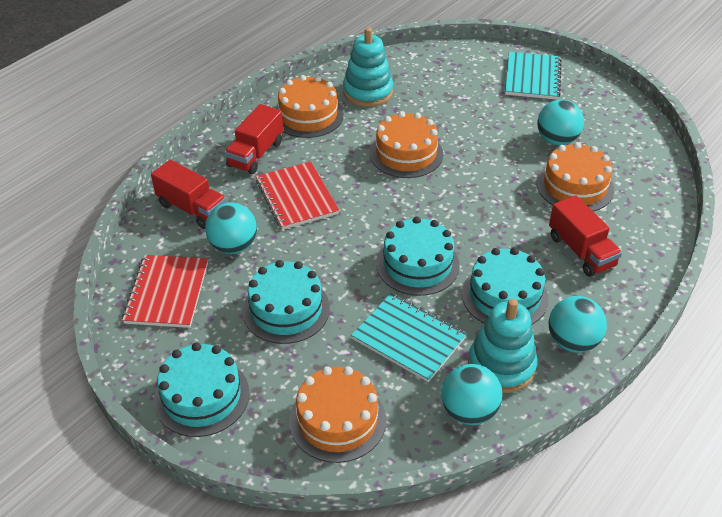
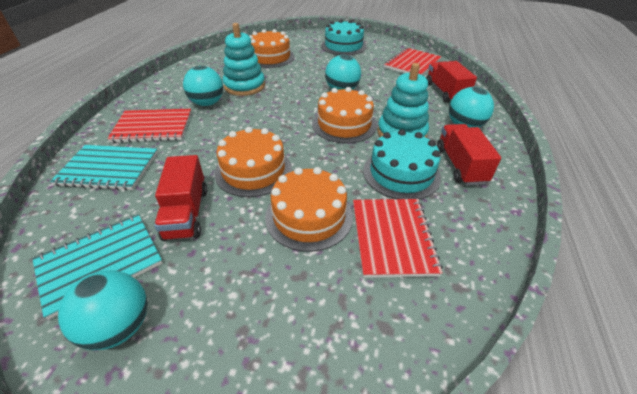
red notebook: [122,255,208,328] [256,161,339,230] = 2 -> [107,109,192,143] [353,199,443,278] [384,48,442,75] = 3
turquoise cake: [154,342,250,437] [242,260,330,344] [376,216,460,296] [462,248,549,324] = 4 -> [321,19,367,55] [363,129,441,199] = 2

